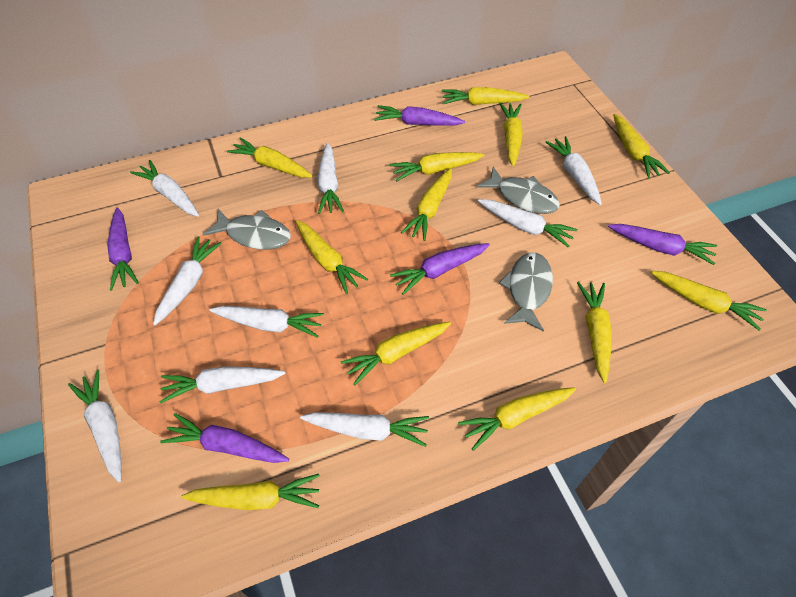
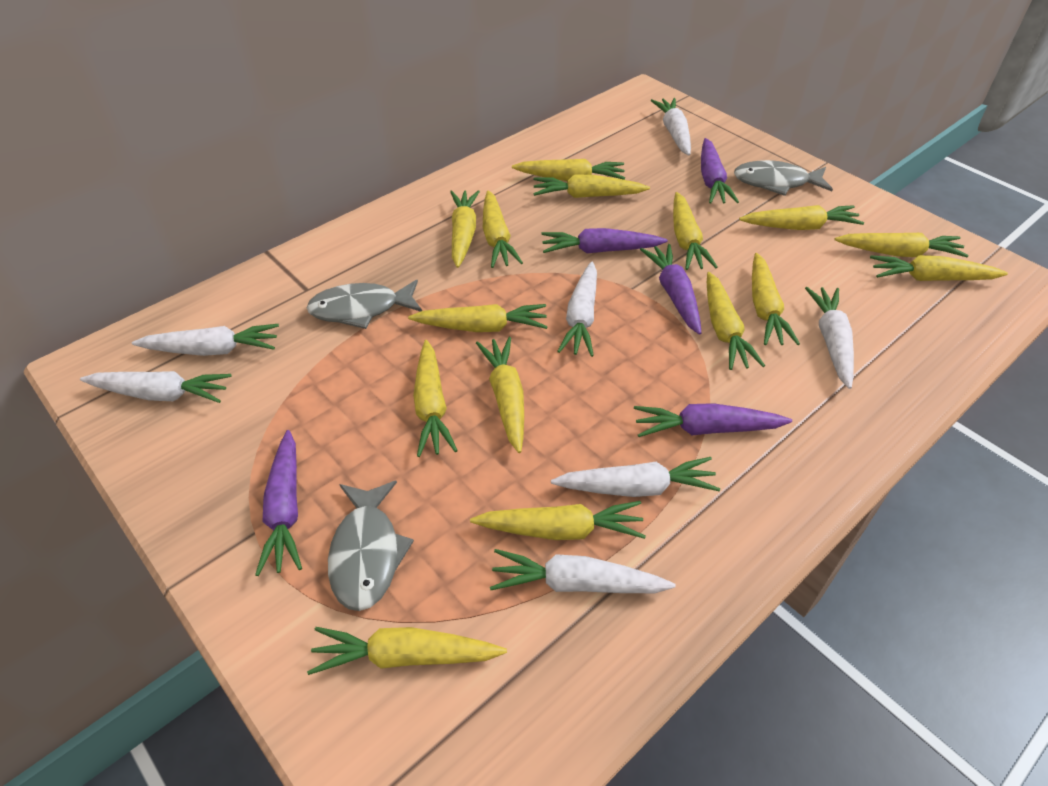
white carrot: [68,370,122,482] [130,160,199,217] [153,236,222,325] [159,367,285,403] [209,306,324,338] [300,412,429,447] [318,143,344,214] [478,199,578,247] [546,136,602,205] = 9 -> [80,371,232,403] [132,324,279,356] [490,549,675,593] [551,457,720,497] [557,262,597,357] [651,98,691,155] [805,287,854,389] = 7
yellow carrot: [181,474,320,510] [227,137,312,177] [296,220,368,294] [341,322,451,385] [390,152,484,181] [401,168,452,241] [442,87,530,105] [458,387,576,451] [499,103,523,166] [577,282,612,383] [613,114,670,178] [650,271,767,330] = 12 -> [307,627,507,675] [408,304,548,332] [413,340,458,457] [450,190,480,268] [470,501,646,540] [476,337,524,453] [483,190,523,268] [512,159,625,181] [533,175,650,198] [673,192,718,270] [707,272,765,370] [739,205,864,230] [752,253,800,345] [835,233,969,257] [870,255,1008,281] = 15

